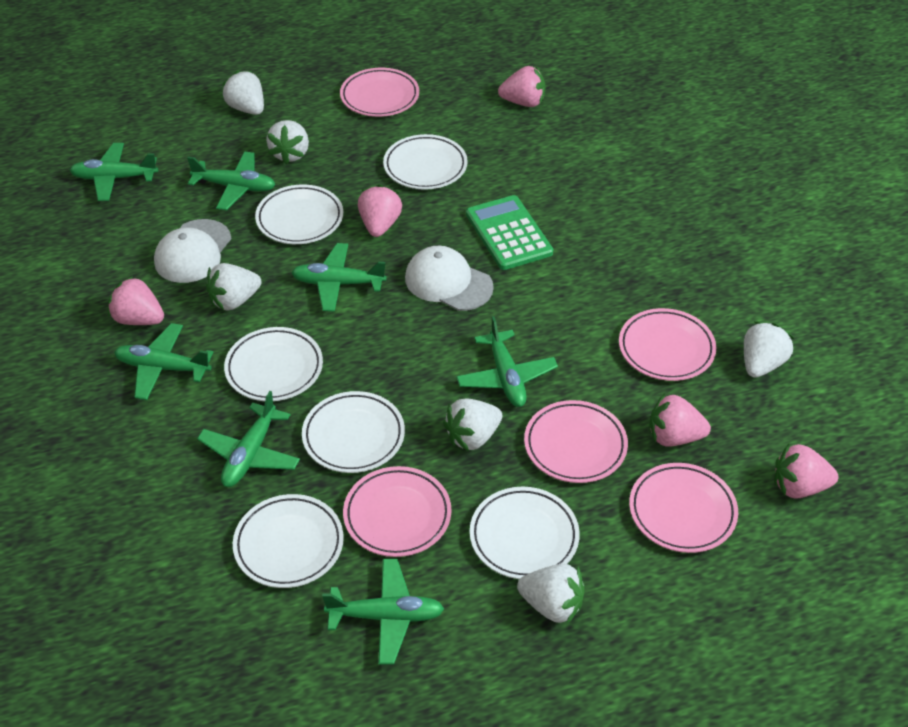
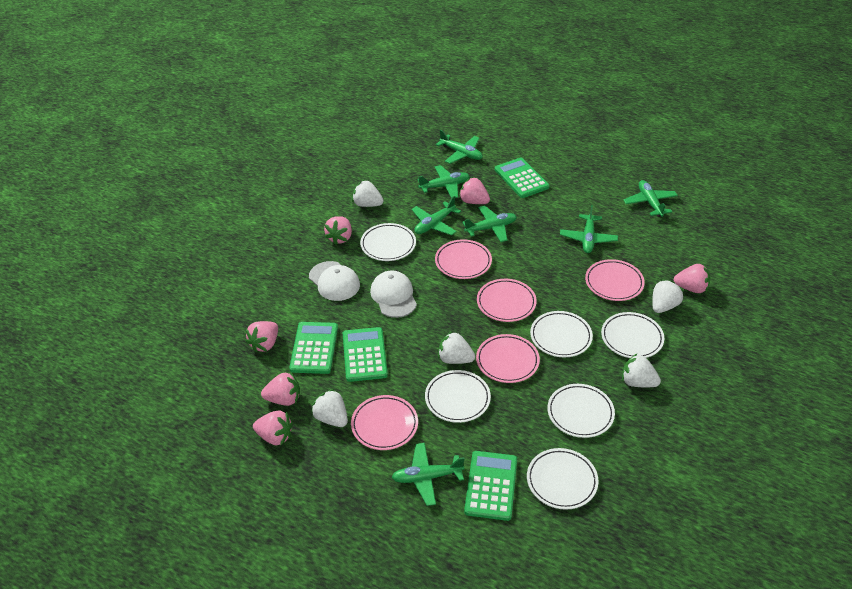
green calculator: [466,195,553,270] = 1 -> [289,322,338,374] [343,327,388,382] [464,451,517,521] [495,158,549,198] = 4
pink strawberry: [108,276,164,325] [358,185,402,237] [498,66,546,107] [649,393,711,447] [774,444,839,499] = 5 -> [245,321,278,352] [253,410,293,445] [261,372,300,406] [324,216,352,245] [459,177,490,204] [673,264,710,293] = 6
white strawberry: [206,263,261,311] [222,71,264,115] [266,120,309,164] [443,399,502,451] [517,564,585,624] [744,322,794,378] = 6 -> [311,389,348,427] [352,180,384,207] [438,331,475,364] [622,354,661,387] [652,279,684,313] = 5

